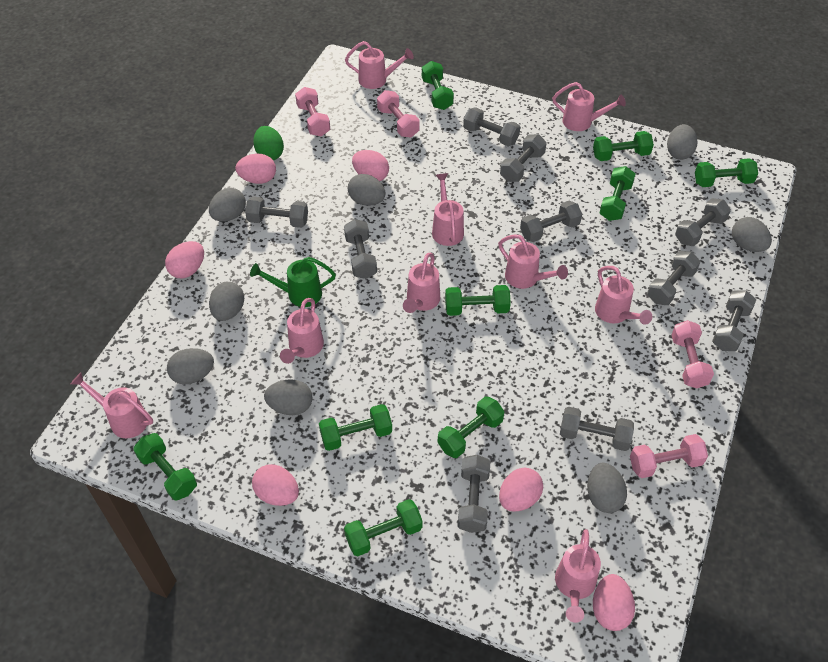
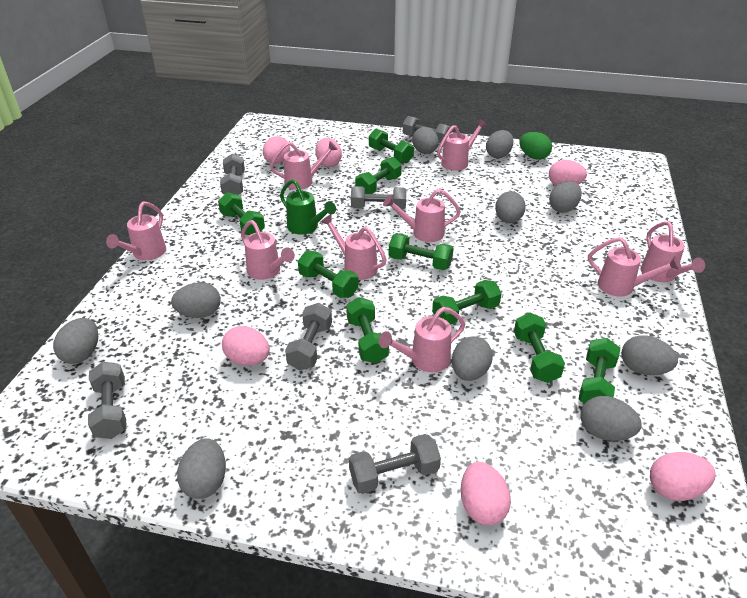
grey dumbbell: [245,196,308,228] [344,219,377,279] [457,455,490,533] [463,107,520,146] [500,134,547,182] [520,201,582,242] [560,407,634,451] [647,251,700,305] [675,198,731,246] [712,290,756,351] = 10 -> [88,361,127,439] [220,154,245,195] [285,303,332,370] [349,434,441,494] [351,186,406,210] [403,116,451,143] = 6
grey egg: [167,348,214,385] [209,188,246,222] [209,282,244,321] [264,379,312,415] [348,174,385,206] [587,463,627,513] [667,124,697,160] [732,217,772,252] = 8 -> [53,318,98,364] [171,282,221,318] [177,438,226,499] [412,127,439,154] [452,336,493,381] [486,130,514,158] [495,191,526,223] [549,181,582,213] [580,396,642,441] [622,335,678,375] = 10
pink dumbbell: [295,87,330,136] [377,90,420,137] [630,434,708,478] [672,320,714,388] = 4 -> none = 0

